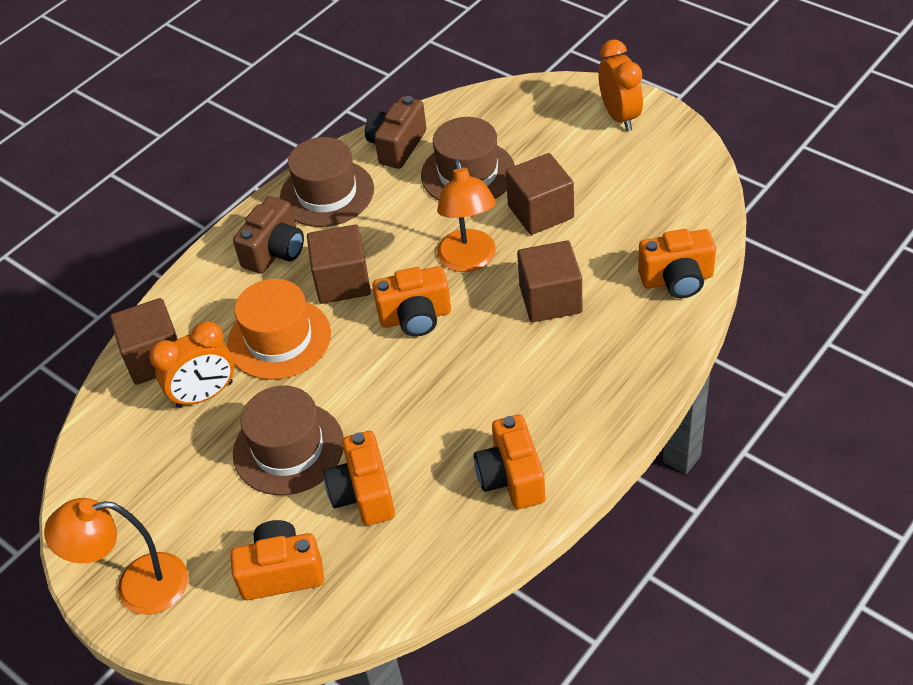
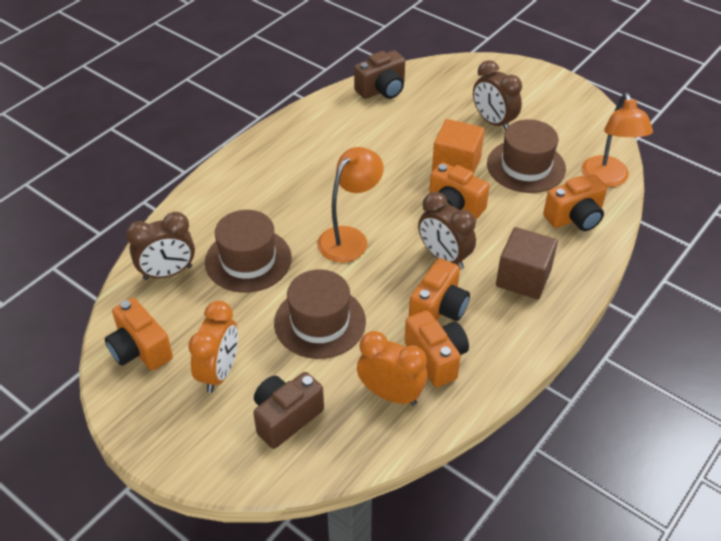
brown clock: none = 0 -> [126,212,195,280] [418,192,476,270] [473,60,522,131] = 3
brown cube: [110,298,178,385] [307,224,371,304] [506,153,574,235] [517,240,582,322] = 4 -> [496,227,558,299] = 1
orange cube: none = 0 -> [432,119,485,175] = 1
orange hat: [227,279,331,380] = 1 -> none = 0

